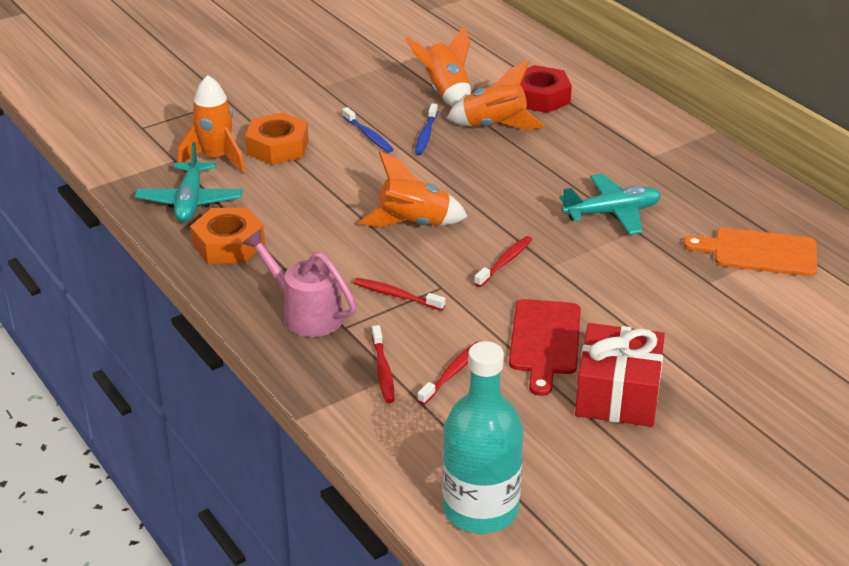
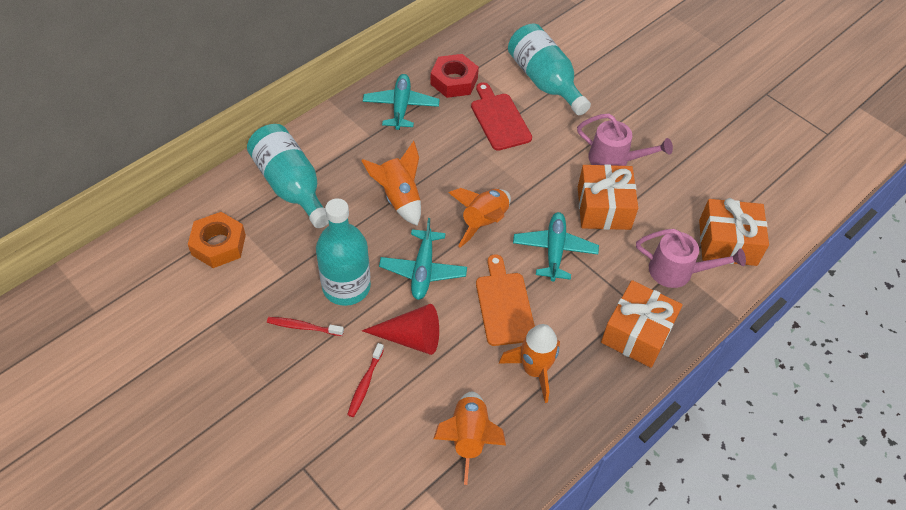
blue toothbrush: [342,107,394,153] [415,104,438,155] = 2 -> none = 0
orange gift: none = 0 -> [578,164,638,230] [601,280,683,368] [699,198,769,266] = 3
orange nut: [190,207,265,264] [245,112,309,165] = 2 -> [188,212,246,268] = 1
pink watering can: [242,229,357,337] = 1 -> [577,114,673,166] [636,229,746,288] = 2
red cone: none = 0 -> [362,304,439,355] = 1
red gift: [575,323,665,427] = 1 -> none = 0
red toothbrush: [354,278,445,311] [372,325,395,403] [417,342,478,405] [474,236,533,287] = 4 -> [267,317,344,336] [347,343,384,417] = 2
turquoise bottle: [442,341,523,534] = 1 -> [247,124,329,228] [316,198,371,306] [508,24,591,115] = 3
turquoise plane: [135,142,243,222] [560,174,661,235] = 2 -> [363,74,440,130] [379,218,467,300] [513,212,599,281] = 3

